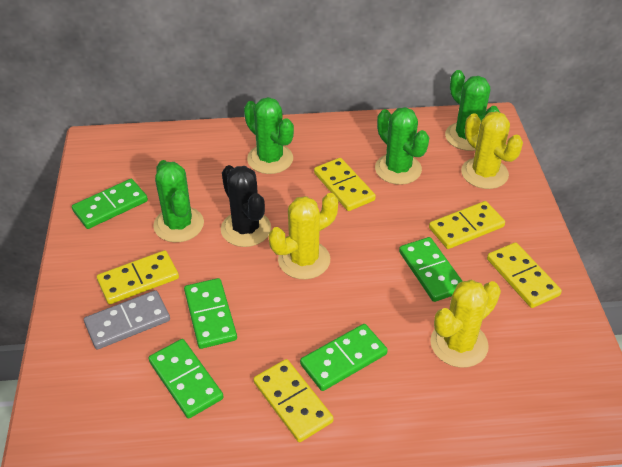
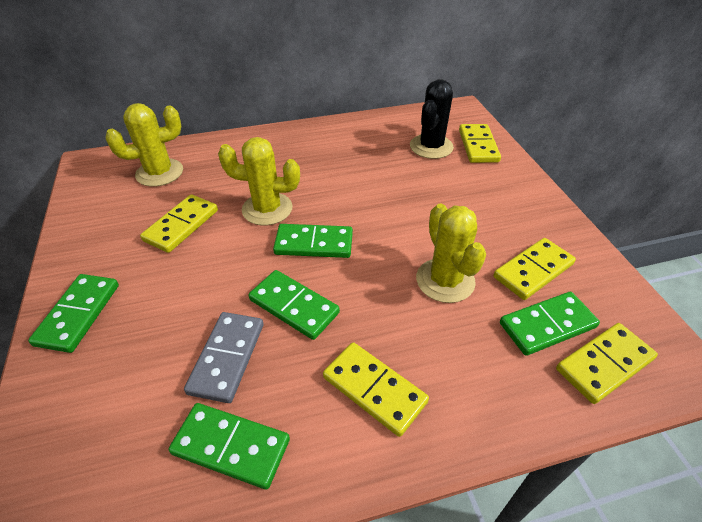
green cactus: [153,160,204,242] [244,97,294,174] [375,107,429,185] [445,70,500,151] = 4 -> none = 0

